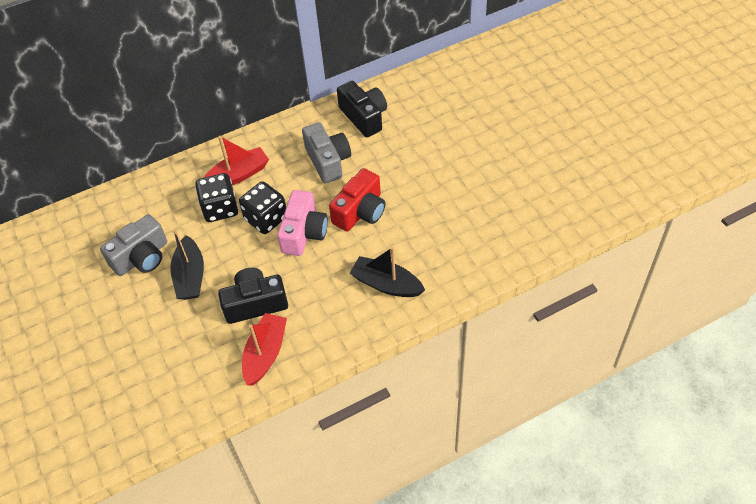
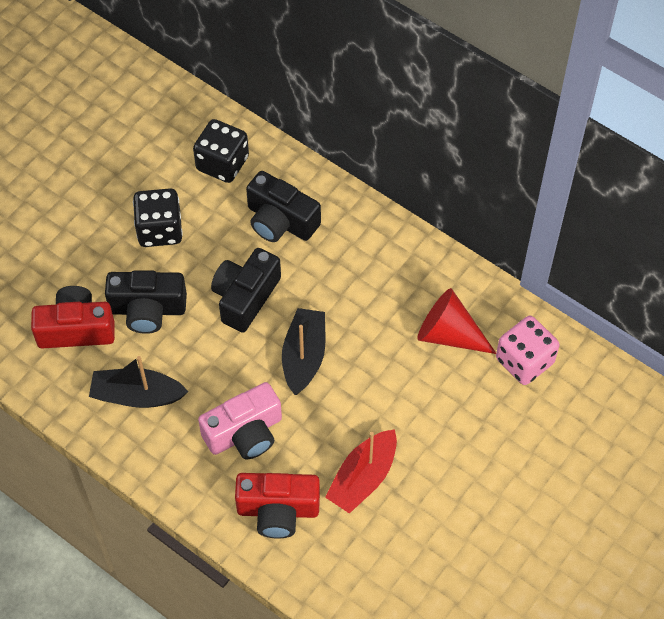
black camera: [218,268,288,324] [337,81,387,137] = 2 -> [105,270,187,334] [211,248,281,333] [246,171,321,242] = 3
grey camera: [100,214,167,276] [302,122,351,183] = 2 -> none = 0
pink dice: none = 0 -> [496,316,559,385] = 1
red boat: [204,136,269,185] [242,313,287,386] = 2 -> [325,429,397,514] = 1
red camera: [329,168,385,231] = 1 -> [31,286,115,349] [235,473,320,539] = 2
red cone: none = 0 -> [417,288,496,354] = 1

